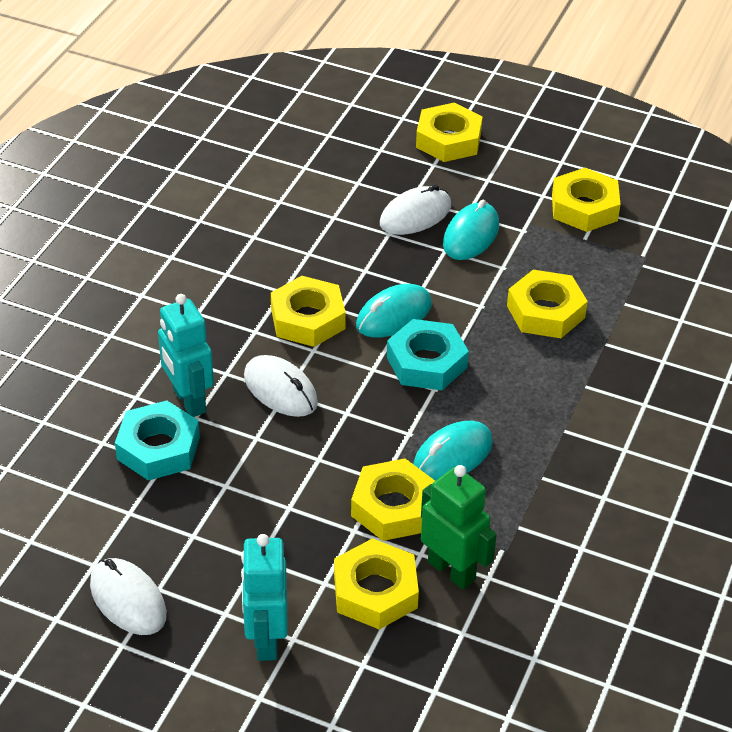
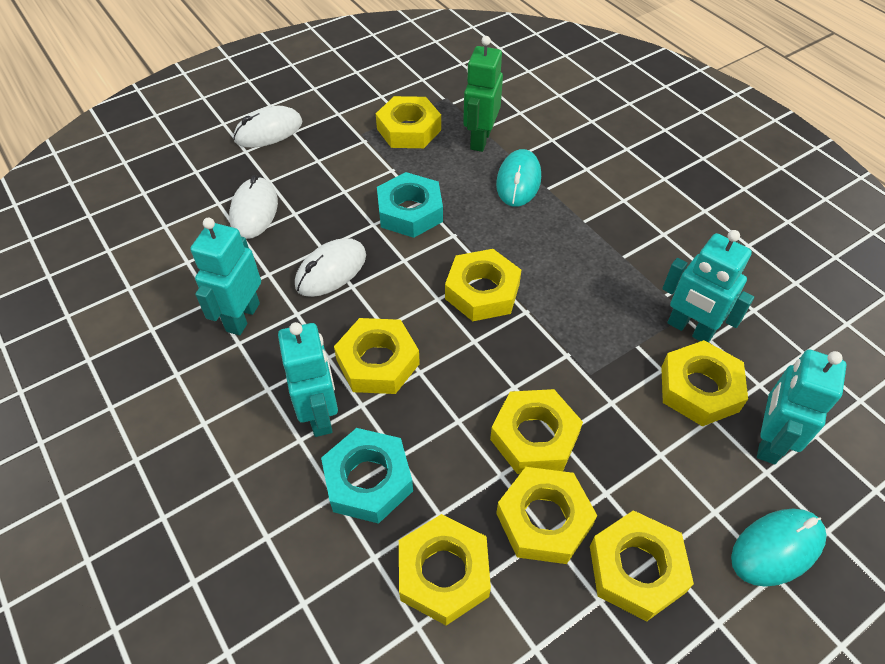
turquoise mouse: [356,284,432,338] [413,421,493,481] [443,200,499,260] = 3 -> [496,149,541,207] [731,509,827,587] = 2
turquoise robot: [158,294,214,417] [241,534,288,661] = 2 -> [190,218,261,335] [278,322,338,437] [662,230,754,343] [757,349,846,464] = 4
yellow nut: [271,276,346,347] [334,538,419,630] [351,458,435,541] [416,103,483,162] [507,270,588,338] [552,168,621,232] = 6 -> [334,318,420,394] [376,96,441,148] [399,514,491,626] [445,249,521,321] [490,389,583,474] [496,467,597,564] [590,510,694,621] [661,340,748,426] = 8

